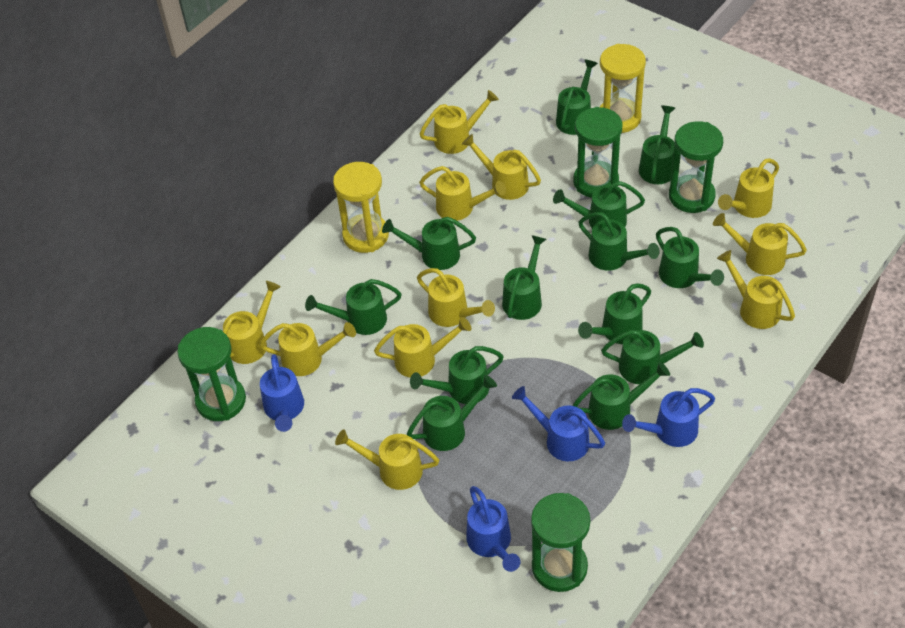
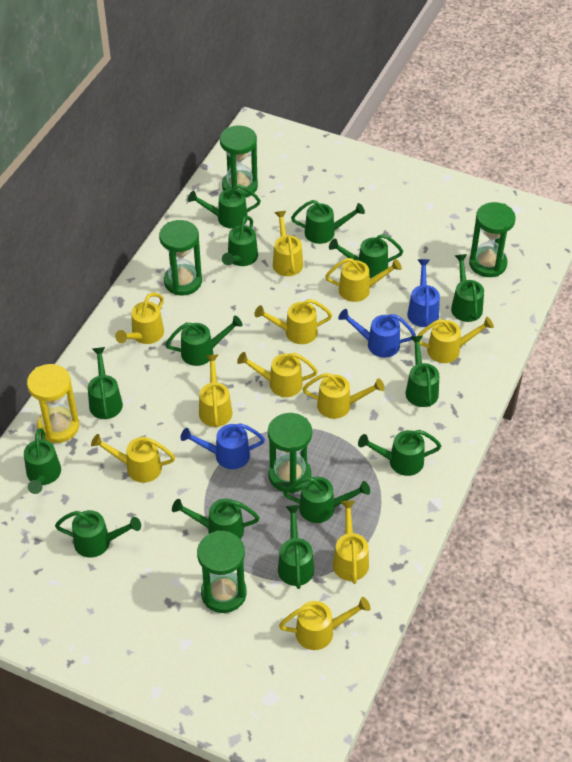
blue watering can: [260,354,304,432] [466,486,521,572] [512,386,605,461] [622,388,715,447] = 4 -> [181,423,265,469] [338,309,416,358] [407,259,440,327] = 3
green hourglass: [177,327,246,421] [531,493,590,592] [573,107,623,198] [669,121,723,213] = 4 -> [159,220,202,295] [197,530,247,613] [220,125,258,198] [268,413,312,493] [469,202,516,277] = 5
green watering can: [305,279,402,335] [382,217,476,270] [407,375,497,451] [410,346,504,404] [502,235,546,320] [553,181,645,229] [556,59,598,135] [572,362,670,430] [578,212,660,271] [578,283,651,344] [601,330,704,384] [639,105,675,184] [656,227,724,288] = 13 -> [24,428,61,494] [55,510,141,558] [88,347,123,419] [166,316,243,366] [172,499,260,539] [188,184,261,229] [222,216,258,266] [278,505,314,589] [283,477,370,523] [291,200,365,244] [329,234,403,278] [358,430,441,476] [405,336,439,407] [451,254,484,322] = 14
yellow hourglass: [333,162,389,253] [600,44,646,133] = 2 -> [27,364,79,443] = 1

